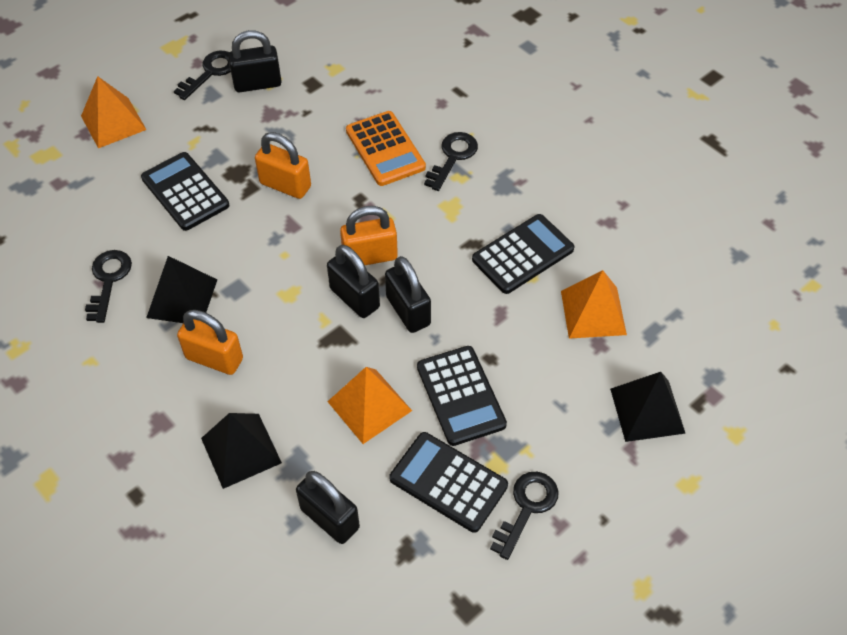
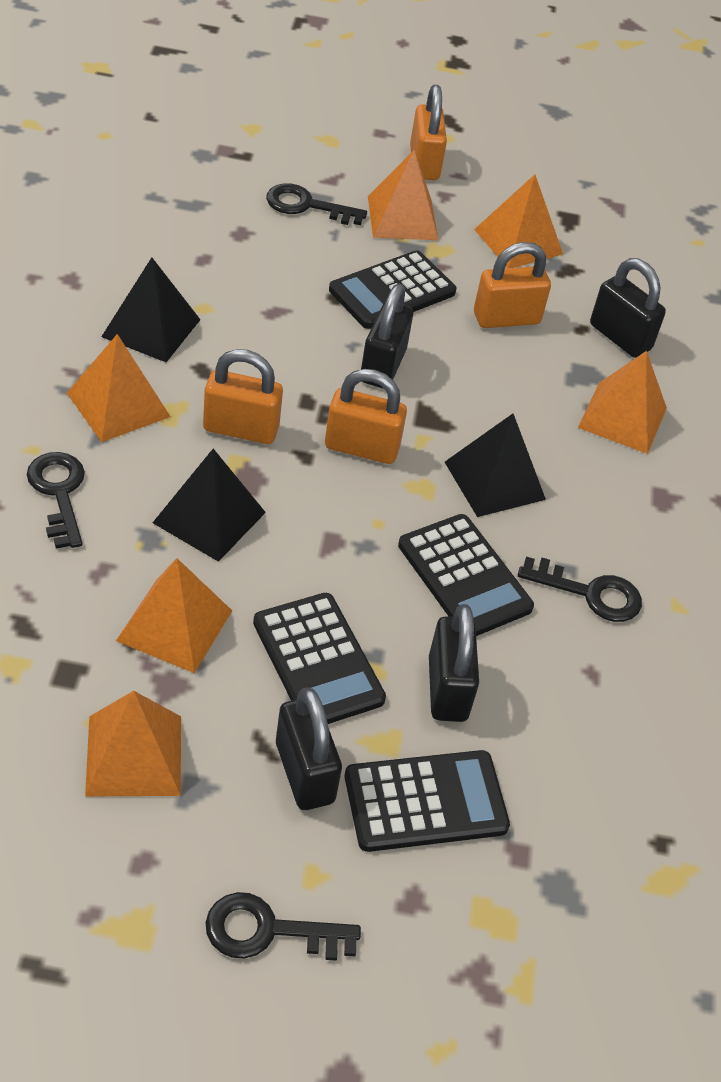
orange calculator: [346,111,426,186] = 1 -> none = 0
orange padlock: [177,310,243,375] [255,132,311,199] [340,206,398,265] = 3 -> [203,349,283,444] [325,369,407,464] [410,85,447,180] [474,242,551,328] = 4
orange pyramid: [81,76,147,148] [327,367,412,444] [561,270,627,339] = 3 -> [67,334,171,442] [85,691,181,797] [116,558,232,673] [368,150,438,240] [474,175,563,268] [578,351,667,454] = 6

